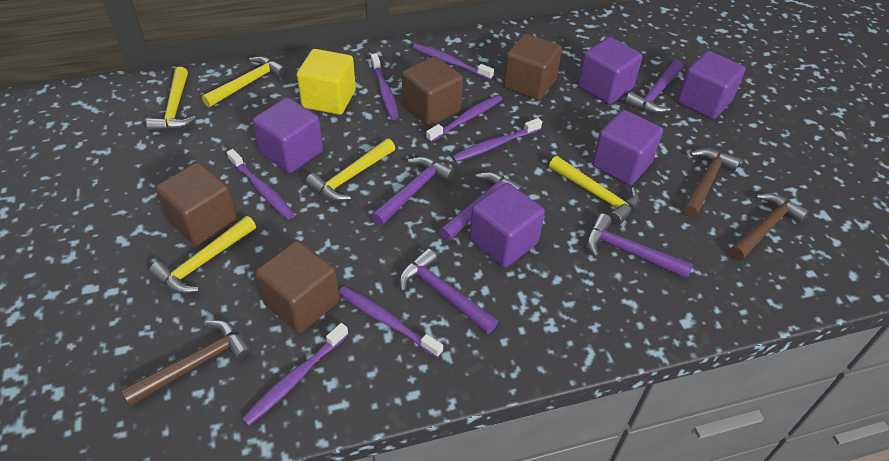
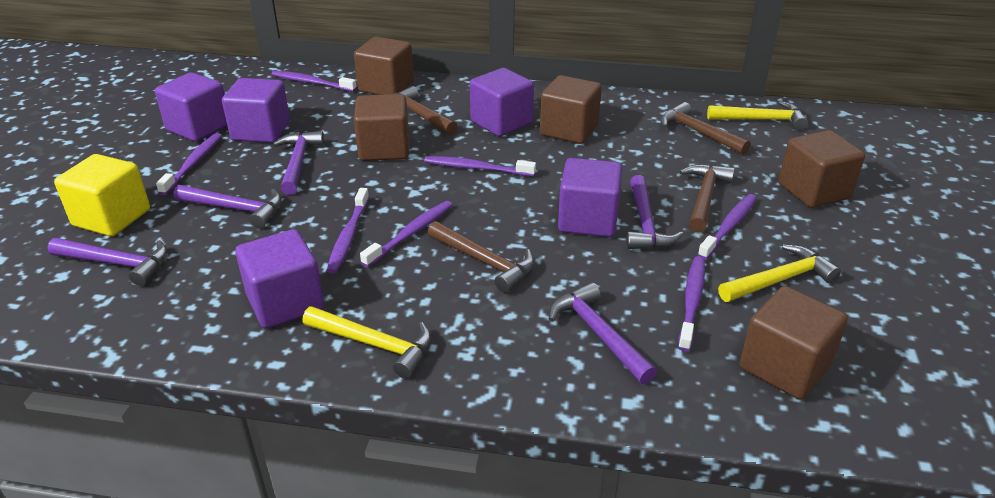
brown cube: [155,162,237,246] [255,240,340,333] [402,56,463,126] [503,34,562,100] = 4 -> [354,37,414,95] [354,94,409,161] [540,75,602,144] [739,286,848,400] [778,130,865,208] = 5
brown hammer: [121,320,252,406] [683,148,741,218] [729,193,809,261] = 3 -> [394,86,458,135] [428,221,534,293] [660,102,750,155] [680,164,735,232] = 4
yellow hammer: [146,67,196,132] [149,216,256,294] [202,56,287,107] [306,139,395,201] [549,156,640,225] = 5 -> [302,306,432,378] [707,101,808,130] [718,244,841,302] = 3

